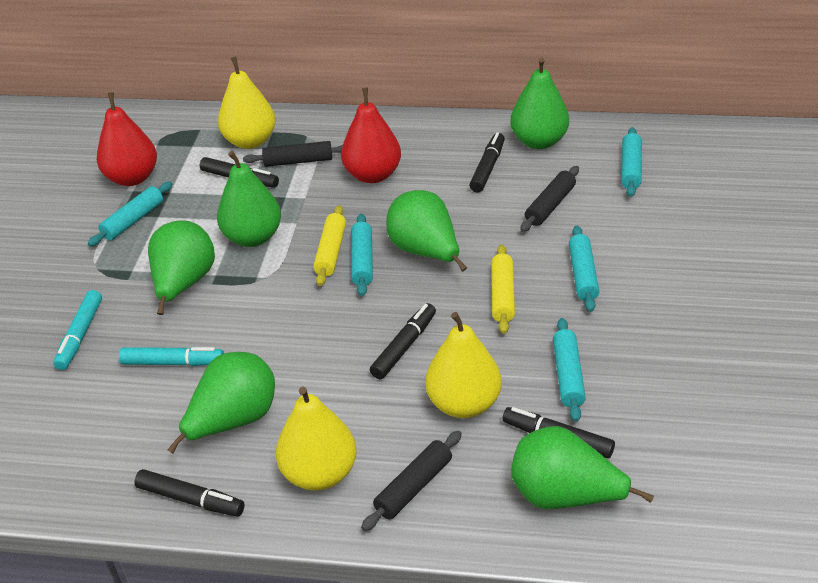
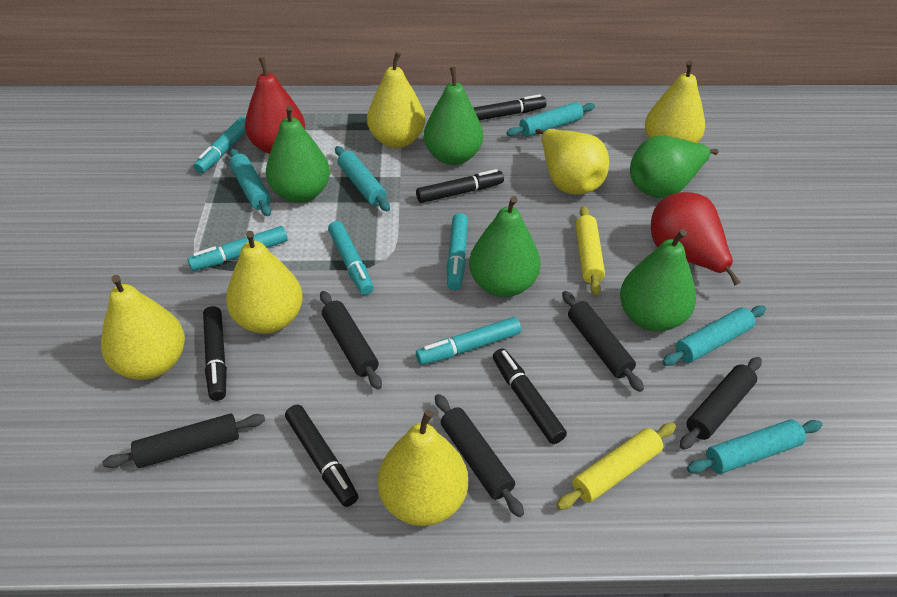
black rolling pin: [243,141,343,167] [361,431,462,531] [520,166,579,232] = 3 -> [103,413,265,468] [320,291,382,390] [435,394,524,517] [562,291,644,392] [680,357,762,450] = 5
green pear: [148,220,215,315] [167,352,275,454] [217,151,281,247] [386,190,467,272] [510,58,569,149] [511,426,654,509] = 6 -> [266,105,330,203] [424,67,483,165] [469,196,541,297] [620,229,696,332] [630,136,718,198] = 5
turquoise marker: [53,290,102,370] [119,347,224,366] = 2 -> [187,226,288,271] [194,116,246,173] [328,221,374,295] [416,317,521,365] [447,213,468,290] = 5
yellow pear: [218,57,275,149] [276,387,356,491] [425,312,501,418] = 3 -> [101,275,185,380] [226,231,303,334] [367,52,425,148] [378,410,468,526] [535,129,609,194] [645,60,705,143] = 6

